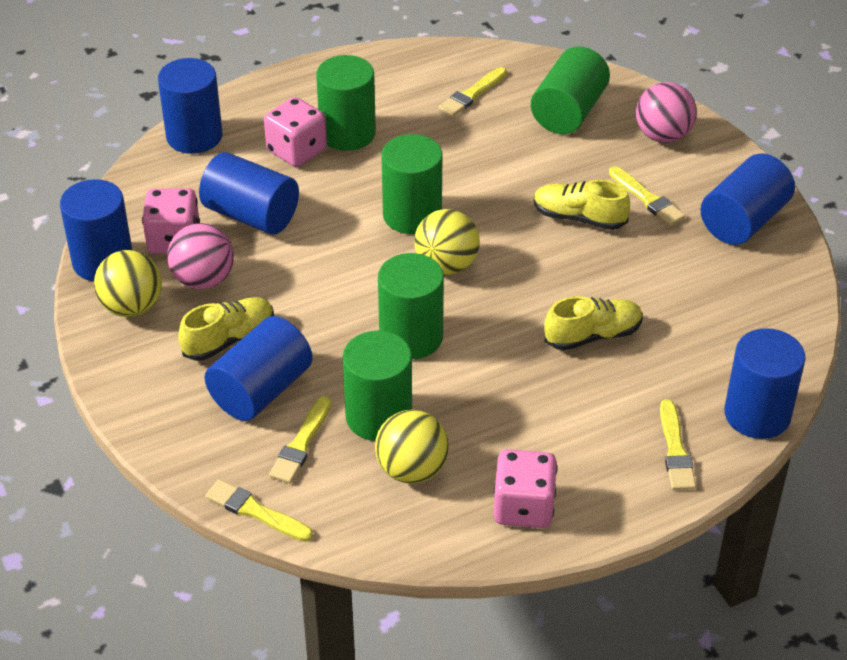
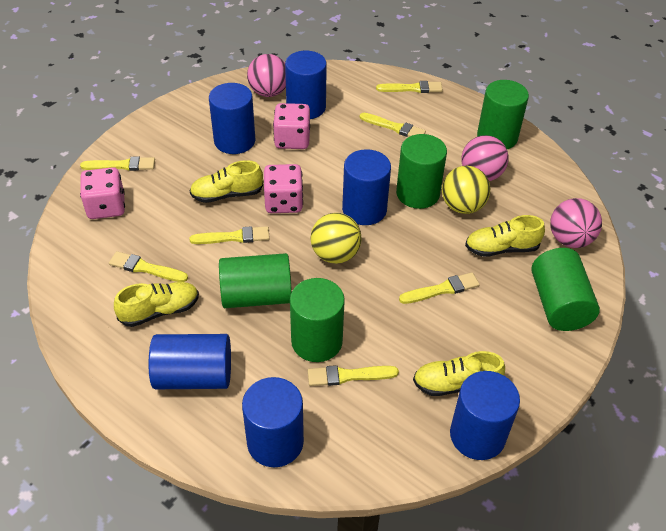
pink ball: [167,223,234,289] [636,82,697,143] = 2 -> [247,54,286,97] [461,135,508,181] [550,198,602,248] = 3
yellow ball: [94,250,162,317] [375,410,449,484] [414,209,480,275] = 3 -> [311,213,362,264] [442,166,490,214] = 2
yellow brush: [205,479,313,542] [269,396,331,483] [438,67,507,117] [609,166,685,226] [660,399,696,490] = 5 -> [80,157,155,171] [109,251,188,282] [189,226,270,244] [308,365,399,386] [360,113,426,137] [376,81,443,93] [399,272,480,304] = 7
yellow shoe: [178,297,274,361] [534,180,630,230] [544,296,643,351] = 3 -> [114,282,199,327] [190,160,263,203] [413,351,505,396] [465,215,545,257] = 4

